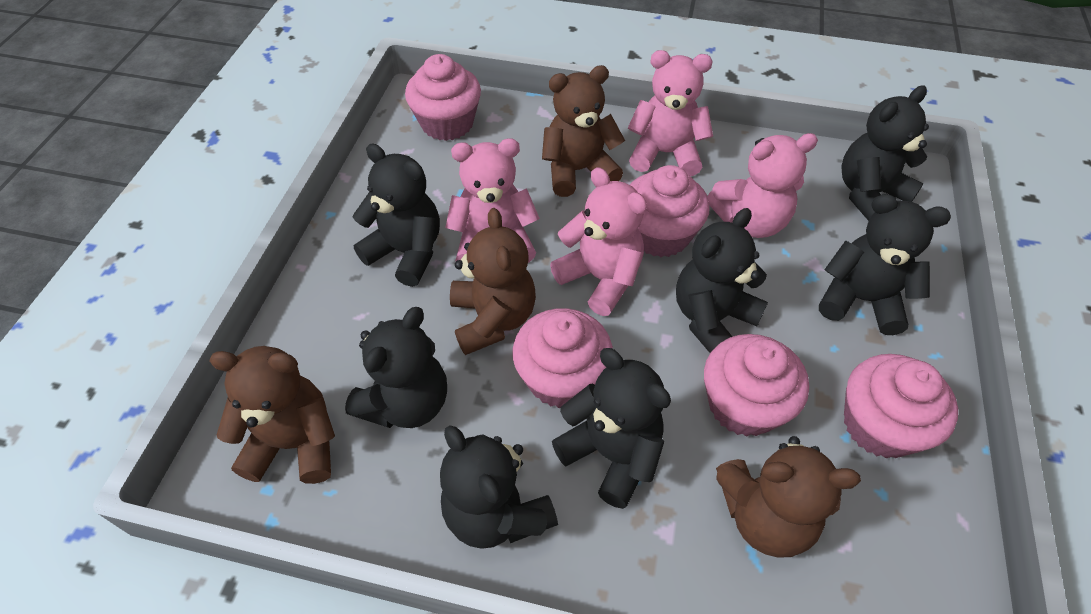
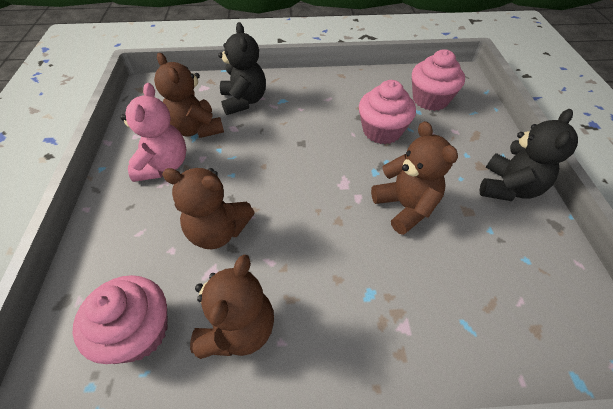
black teddy bear: [345,307,447,428] [353,144,440,287] [440,426,558,549] [552,348,671,509] [676,208,768,353] [819,194,951,335] [842,85,929,221] = 7 -> [218,22,266,115] [479,109,578,201] = 2
pink cupcake: [405,54,481,141] [513,308,613,408] [630,165,710,257] [704,334,809,437] [844,354,958,458] = 5 -> [73,275,168,364] [359,80,416,144] [412,49,465,111] = 3
pink teddy bear: [445,138,540,263] [550,167,647,316] [628,50,713,176] [708,133,818,238] = 4 -> [120,83,186,182] = 1

